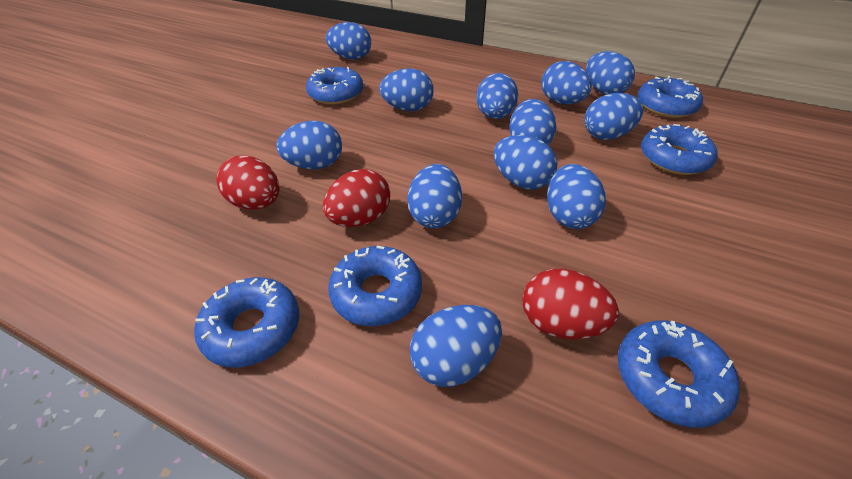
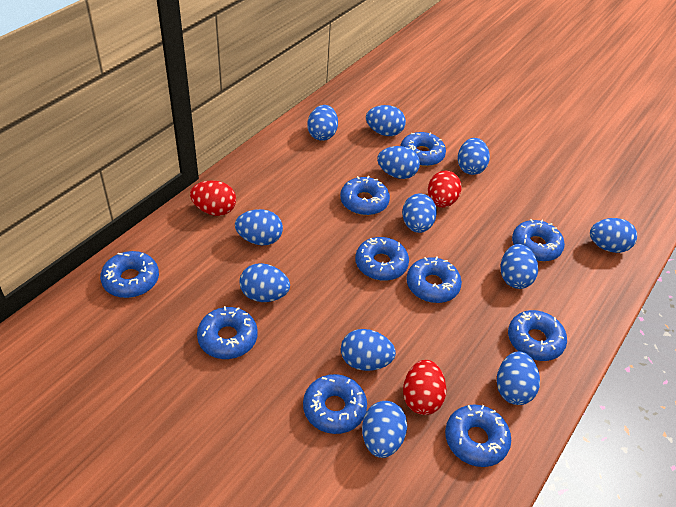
blue donut: [194,277,299,368] [306,67,363,105] [328,246,422,326] [618,321,740,428] [638,76,703,118] [641,124,718,175] = 6 -> [100,251,159,298] [197,306,258,359] [303,374,367,434] [340,176,390,215] [355,237,409,281] [400,132,446,167] [406,256,462,303] [445,405,511,467] [508,310,567,361] [512,219,565,262] = 10

